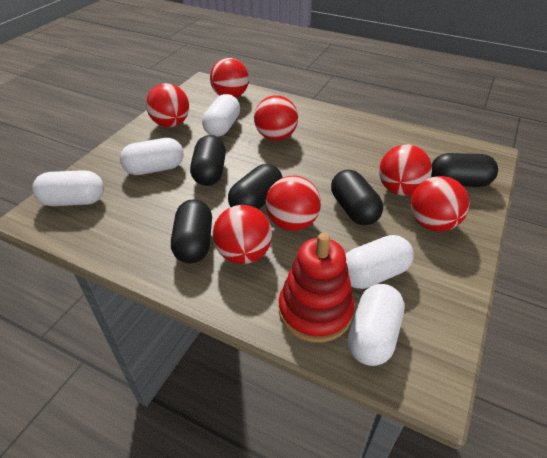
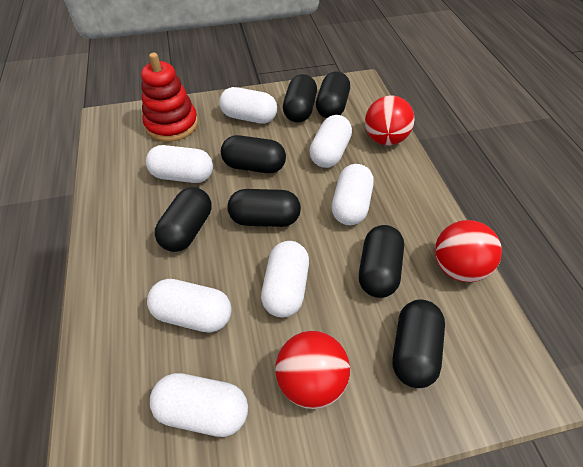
black capsule: [171,199,212,263] [190,135,226,186] [228,164,283,209] [331,169,383,225] [431,153,498,187] = 5 -> [155,187,211,252] [221,135,286,173] [228,189,301,227] [283,74,317,122] [316,71,350,118] [359,225,404,298] [393,300,445,388] = 7
red ball: [146,83,189,127] [210,58,249,98] [213,205,272,264] [254,95,298,141] [265,175,321,231] [379,144,432,196] [410,176,470,231] = 7 -> [275,331,350,409] [365,95,415,145] [435,220,502,282] = 3
white capsule: [32,170,104,206] [120,138,184,175] [202,94,240,137] [345,235,414,289] [348,284,405,366] = 5 -> [146,145,213,183] [147,279,232,333] [150,373,248,437] [219,87,277,124] [261,241,309,317] [309,115,352,168] [332,164,374,225] = 7

